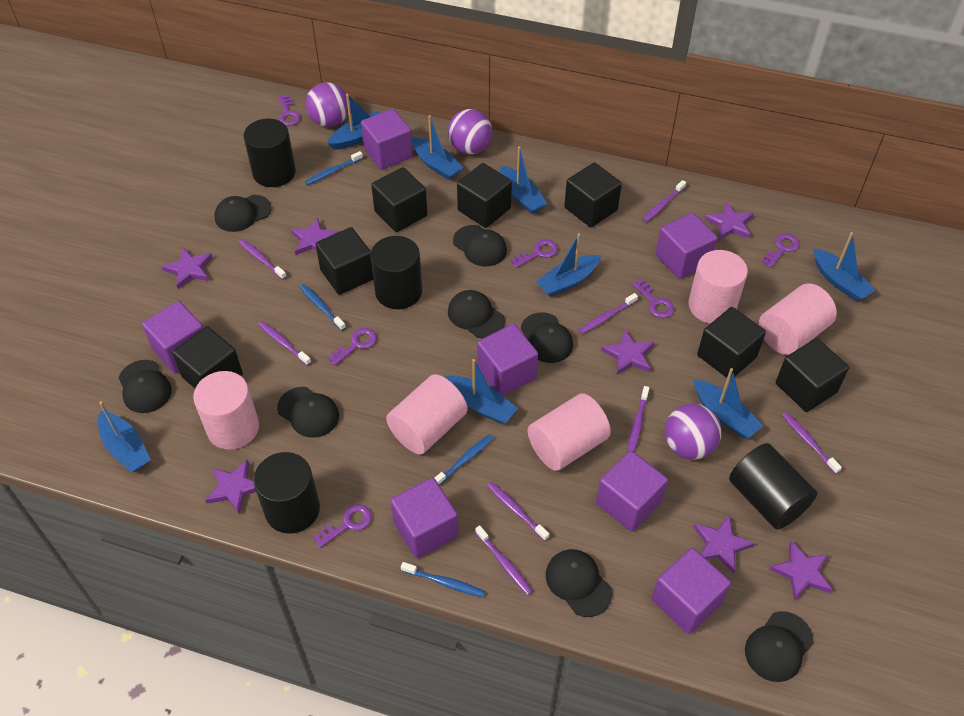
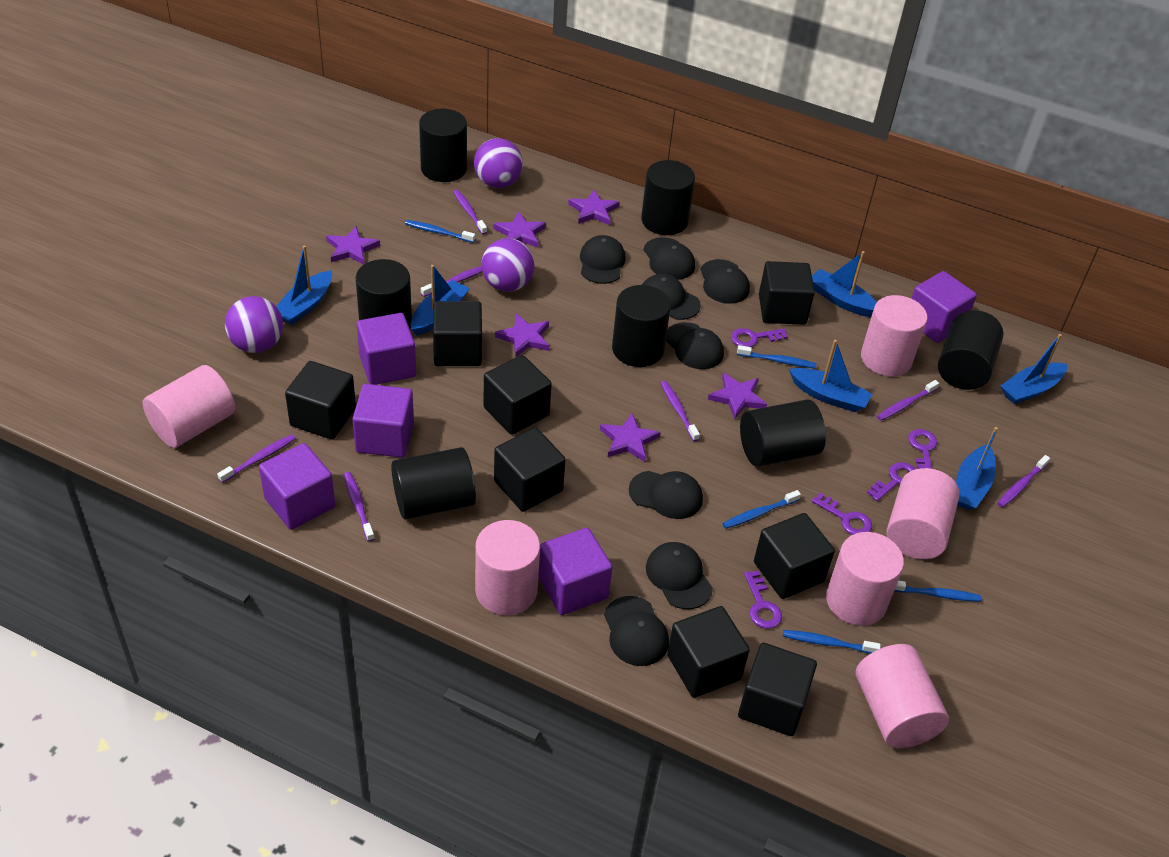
black cube: [172,326,243,388] [315,227,373,295] [371,167,427,232] [457,163,512,228] [564,162,622,227] [697,307,766,379] [776,338,849,412] = 7 -> [285,361,356,440] [433,301,482,366] [483,355,552,435] [494,427,566,512] [667,606,750,698] [738,643,817,736] [754,513,835,599] [759,261,815,325] = 8
black cylinder: [243,119,296,187] [253,452,320,534] [370,236,422,309] [729,443,817,530] = 4 -> [355,259,412,329] [391,447,476,519] [419,109,467,182] [612,285,671,367] [641,160,695,235] [740,399,826,467] [938,310,1003,390] = 7
blue boat: [98,401,151,472] [327,94,380,150] [412,115,463,180] [445,359,518,424] [500,146,548,214] [536,233,601,297] [694,368,763,438] [813,232,875,301] = 8 -> [276,246,332,325] [411,265,470,335] [789,340,872,412] [812,251,877,317] [956,427,998,510] [1000,334,1067,404] = 6
blue toothbrush: [300,284,346,331] [305,151,363,185] [401,562,485,597] [435,434,494,485] = 4 -> [405,220,475,243] [722,490,801,529] [737,345,816,368] [783,630,881,654] [894,581,981,602] = 5
pink cylinder: [193,371,259,450] [386,374,468,455] [528,393,611,471] [688,250,748,324] [759,283,837,355] = 5 -> [142,365,235,448] [475,520,540,615] [826,532,904,626] [856,644,949,748] [861,295,928,377] [886,468,960,559] = 6
purple cube: [142,301,204,374] [361,109,413,170] [390,478,458,558] [477,324,538,396] [596,451,668,532] [652,548,731,634] [655,213,718,279] = 7 -> [259,443,335,530] [352,384,414,458] [357,313,416,385] [538,528,613,615] [911,271,977,343] = 5
purple key: [278,95,301,126] [313,504,372,548] [328,328,377,365] [510,239,558,268] [632,279,674,318] [762,233,799,268] = 6 -> [731,328,788,347] [744,571,782,629] [812,493,872,535] [867,462,915,501] [908,429,937,469] = 5
purple star: [161,248,213,289] [205,459,256,514] [290,218,339,255] [601,329,654,375] [694,515,755,574] [705,202,754,240] [769,540,833,601] = 7 -> [326,226,380,265] [494,211,546,248] [495,313,550,357] [568,190,620,225] [600,413,660,462] [708,372,767,419] = 6
purple toothbrush: [239,239,287,280] [258,321,311,366] [475,525,533,595] [487,482,549,541] [578,293,638,334] [627,386,650,453] [642,180,686,222] [782,412,842,474] = 8 -> [217,435,296,483] [344,472,375,542] [421,266,482,297] [453,189,487,235] [661,381,700,441] [877,380,939,421] [997,455,1050,508] = 7

